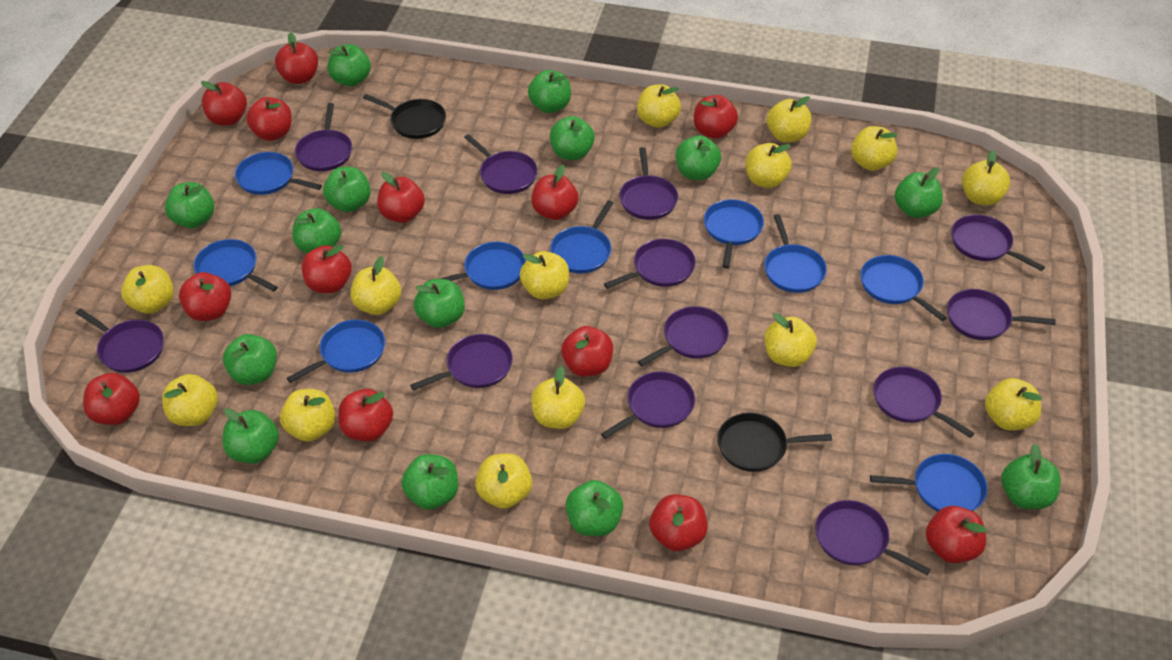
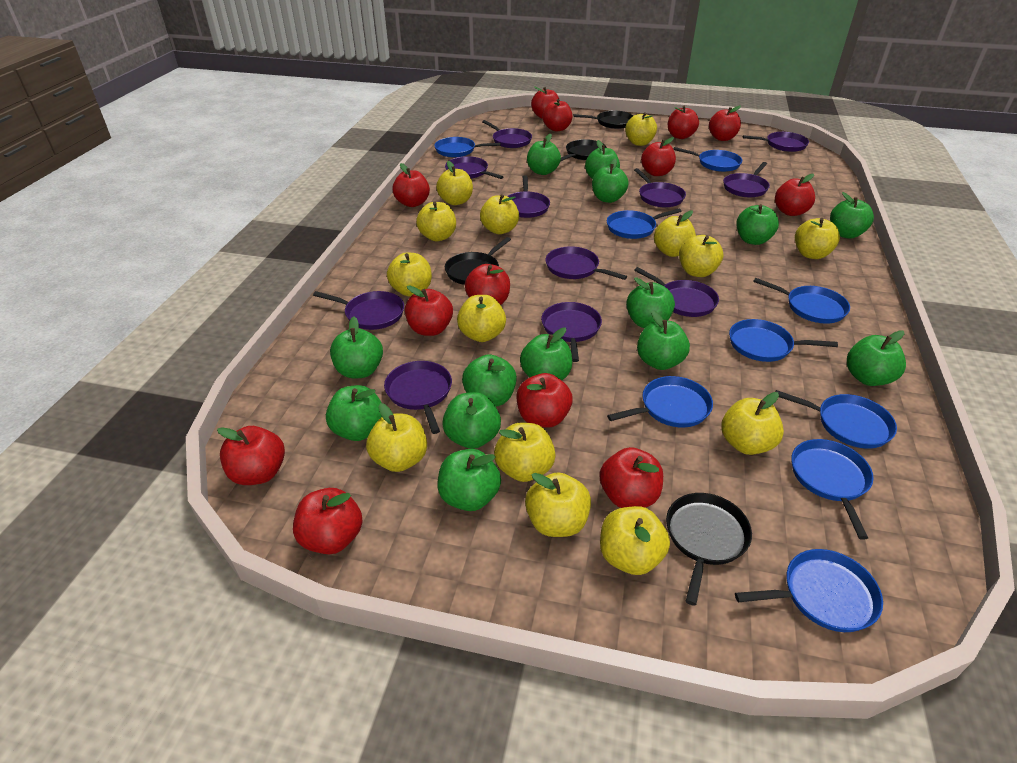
black pan: [363,94,446,139] [717,413,832,472] = 2 -> [445,237,511,285] [560,139,607,162] [574,111,633,129] [666,493,752,606] = 4
purple pan: [76,308,164,373] [295,103,352,171] [410,334,513,390] [464,134,538,194] [601,371,695,439] [604,239,696,289] [619,147,678,220] [638,306,729,366] [815,500,931,575] [873,367,974,438] [947,289,1056,340] [951,215,1045,271] = 12 -> [313,291,404,330] [384,361,452,434] [445,156,503,179] [482,120,532,148] [508,175,550,218] [541,302,602,362] [545,246,627,280] [634,168,686,207] [634,267,719,317] [723,162,770,197] [743,132,809,152] = 11

